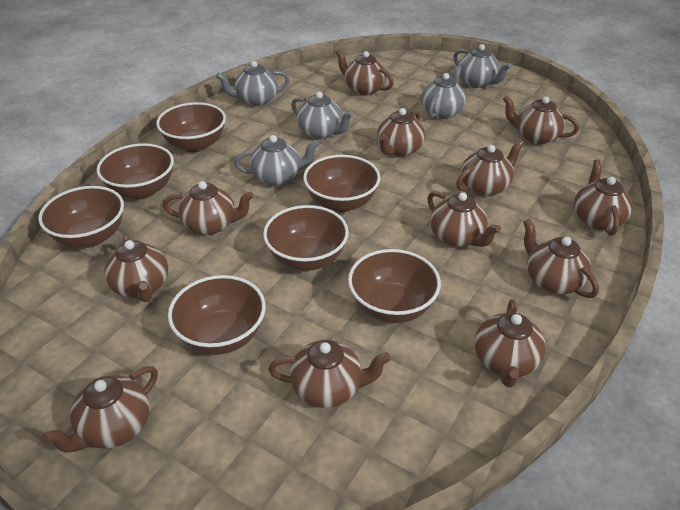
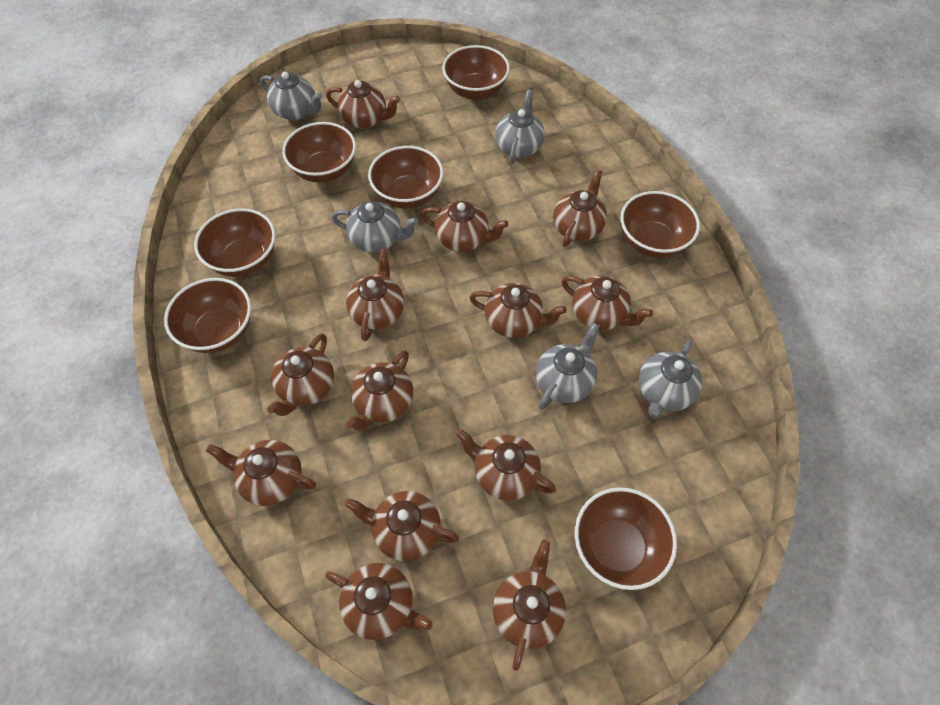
brown teapot: [41,366,158,453] [104,233,168,302] [163,181,254,235] [268,340,391,408] [336,49,394,96] [377,108,425,157] [427,191,501,247] [456,139,524,196] [475,299,546,387] [503,96,579,145] [523,218,599,298] [574,160,633,236] = 12 -> [206,440,316,506] [267,333,334,416] [325,563,433,640] [326,80,400,129] [344,491,459,561] [346,249,404,341] [346,350,413,431] [421,201,508,252] [456,429,556,501] [469,283,567,338] [493,540,566,671] [553,169,607,247] [561,276,653,330] = 13

